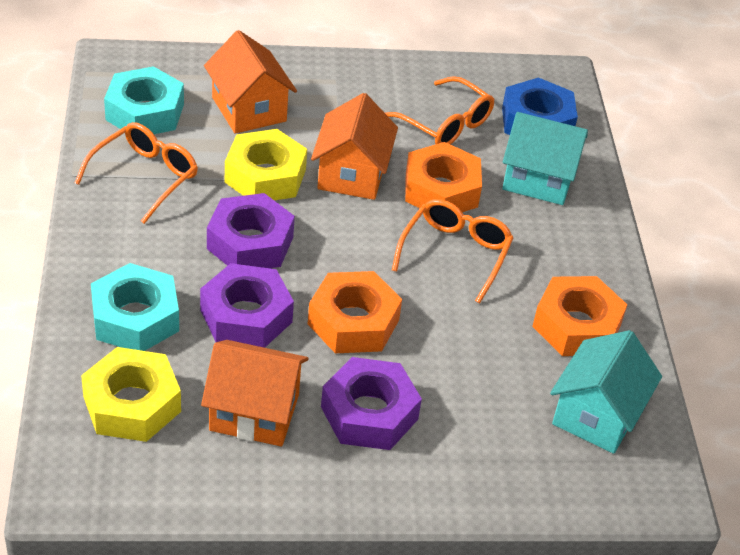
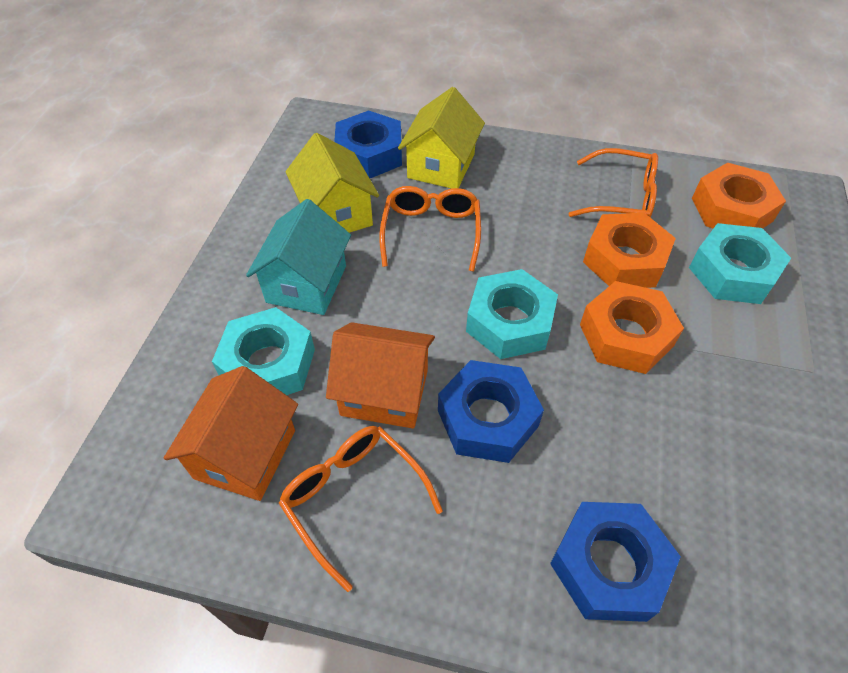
blue nut: [502,77,578,135] = 1 -> [334,110,402,178] [438,360,544,463] [550,502,681,622] = 3
orange house: [201,340,308,446] [204,30,297,134] [311,93,398,200] = 3 -> [164,366,298,501] [326,322,435,429] = 2
purple nut: [200,263,294,348] [207,193,295,268] [321,357,422,450] = 3 -> none = 0
turquoise house: [502,112,588,205] [550,330,662,454] = 2 -> [246,199,351,315] = 1
turquoise nut: [91,263,179,351] [104,66,184,134] = 2 -> [212,307,315,395] [466,269,558,359] [689,223,791,304] = 3
yellow house: none = 0 -> [285,133,379,233] [398,87,485,189] = 2
yellow nut: [81,347,181,442] [225,129,307,201] = 2 -> none = 0

